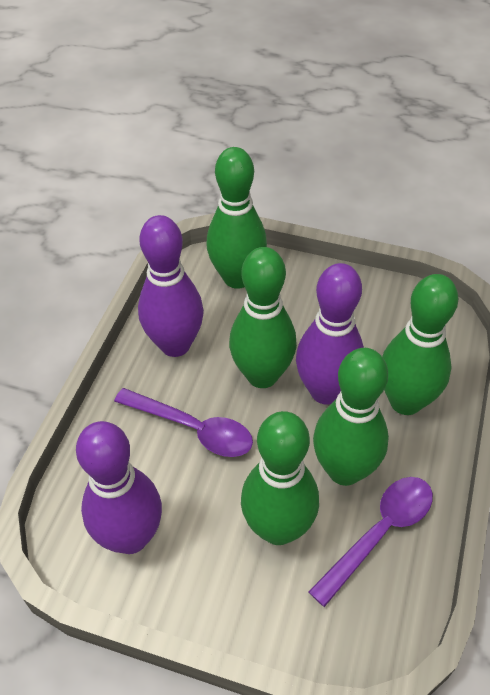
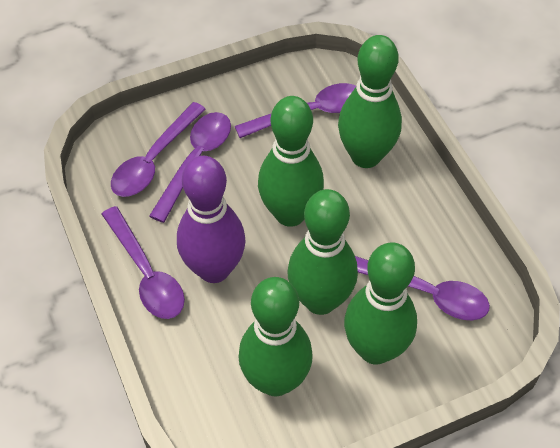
purple bowling pin: [76,421,162,554] [138,215,204,357] [296,263,364,405] = 3 -> [177,156,246,283] = 1
purple spoon: [114,388,253,457] [308,477,433,607] = 2 -> [102,206,185,319] [111,102,206,197] [149,112,231,223] [235,83,356,138] [355,256,490,320] = 5

